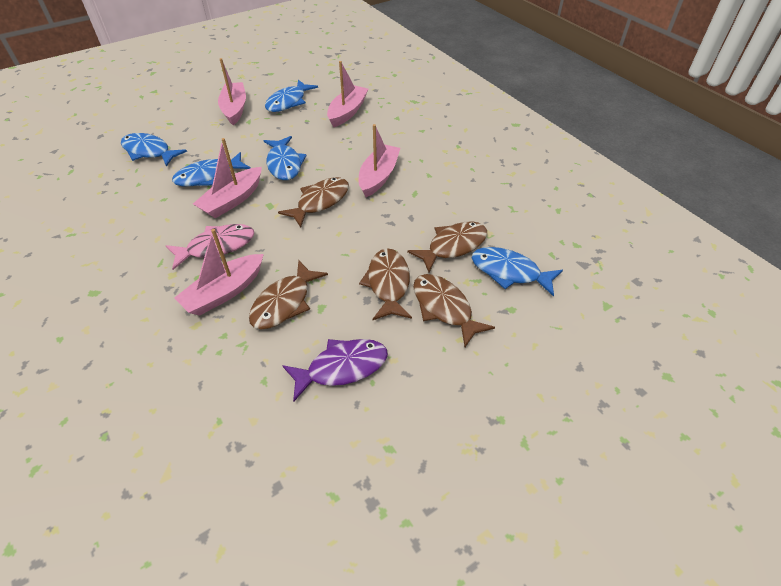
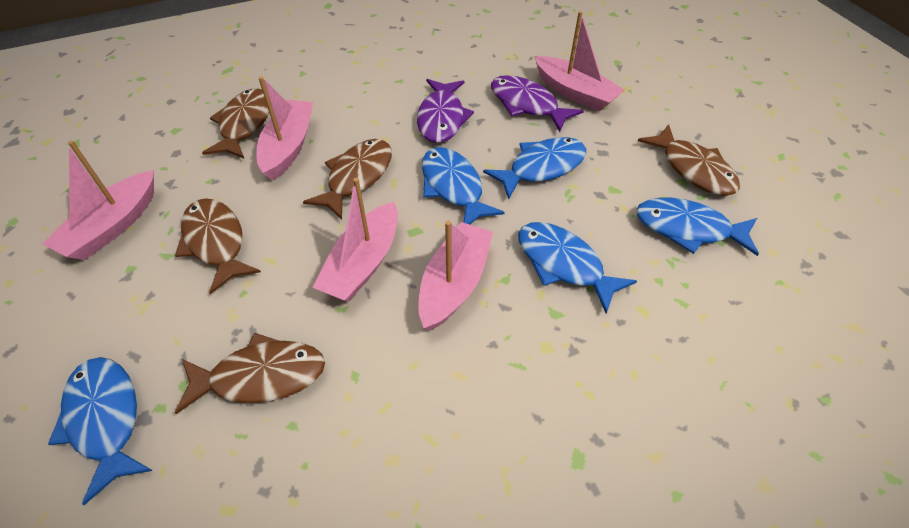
pink fish: [166,224,254,270] = 1 -> none = 0
purple fish: [282,339,388,401] = 1 -> [417,79,474,143] [491,75,584,132] = 2

